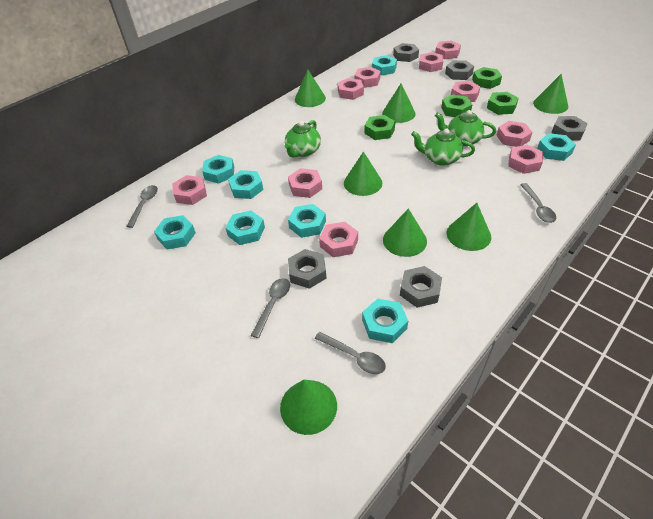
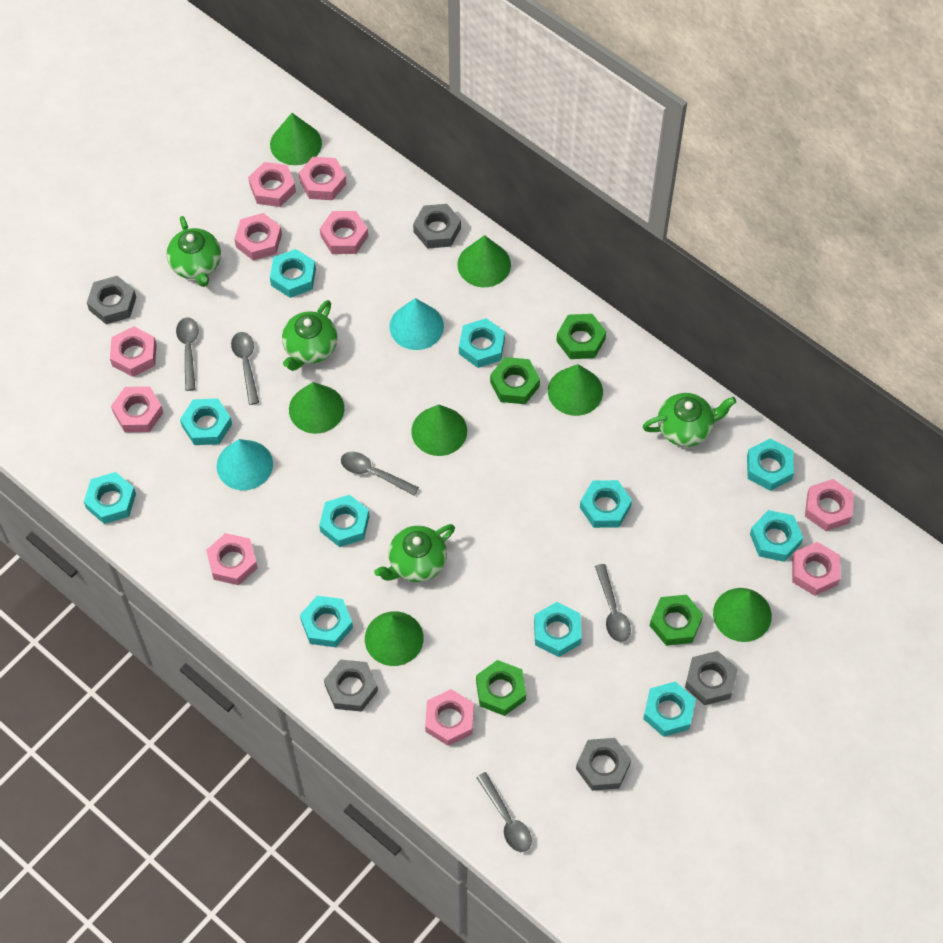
green teapot: [284,120,321,158] [411,129,475,166] [435,110,496,146] = 3 -> [167,216,221,287] [282,300,338,371] [374,524,455,582] [643,393,736,447] = 4
grey spoon: [126,185,158,228] [251,278,290,338] [315,332,386,374] [520,183,556,223] = 4 -> [176,318,199,391] [231,332,259,405] [341,452,419,496] [476,772,532,852] [595,564,631,642] = 5
turquoise cone: none = 0 -> [217,439,273,490] [389,298,444,350] = 2
turquoise nut: [154,215,196,250] [202,155,234,184] [225,210,265,245] [228,170,263,199] [288,204,326,238] [362,299,408,343] [372,55,397,75] [537,133,576,161] = 8 -> [84,472,136,524] [180,398,232,445] [270,249,316,298] [300,596,353,647] [319,495,369,547] [459,318,505,368] [534,602,582,657] [580,480,632,528] [643,681,696,737] [747,438,794,491] [750,510,803,562] = 11

